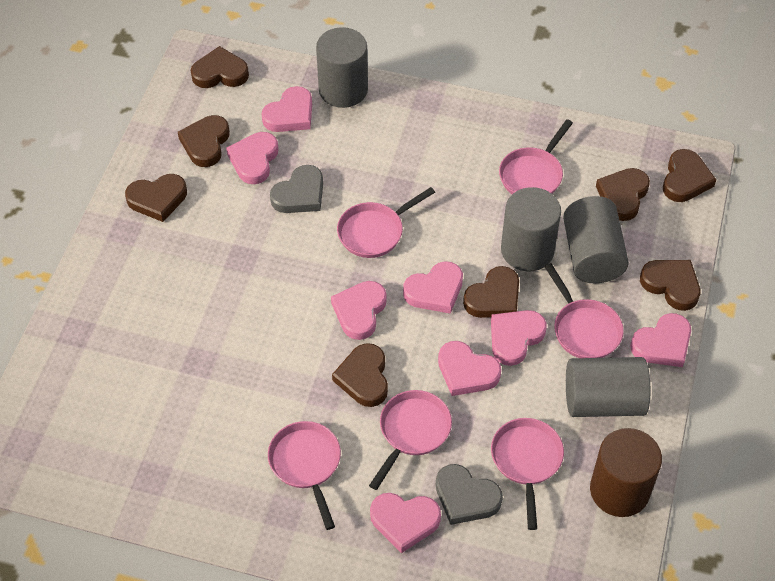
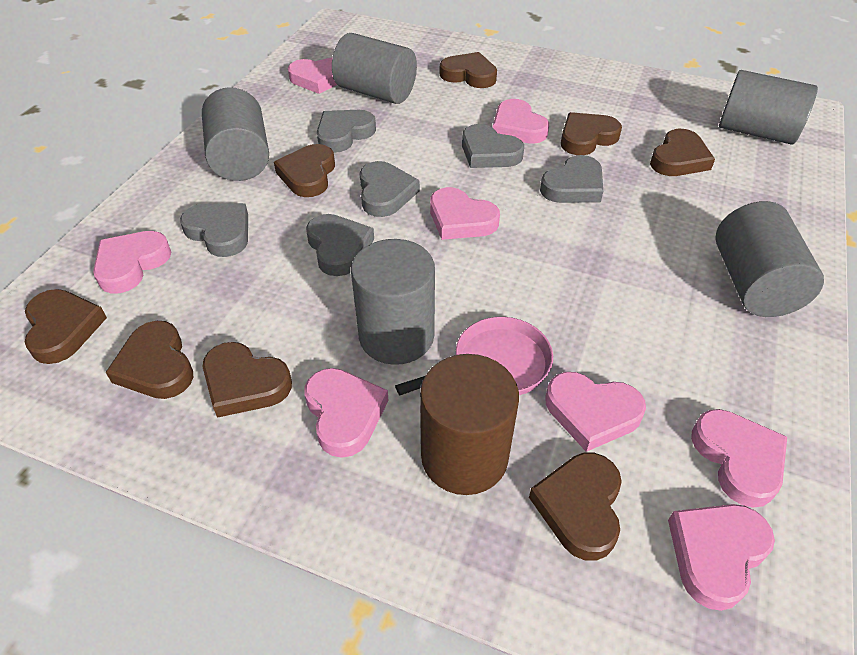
grey cylinder: [316,27,368,108] [501,187,561,271] [563,196,629,283] [566,357,650,417] = 4 -> [202,87,269,181] [332,33,417,104] [351,239,435,365] [715,201,824,317] [719,70,818,145] = 5
grey heart: [270,165,323,213] [436,464,503,525] = 2 -> [180,203,248,257] [306,214,374,276] [317,110,376,153] [360,161,420,217] [462,124,524,168] [540,155,603,203] = 6
pink pan: [268,421,341,530] [337,187,435,258] [369,390,452,490] [491,418,564,530] [499,119,573,194] [545,263,624,358] = 6 -> [395,317,553,395] = 1

